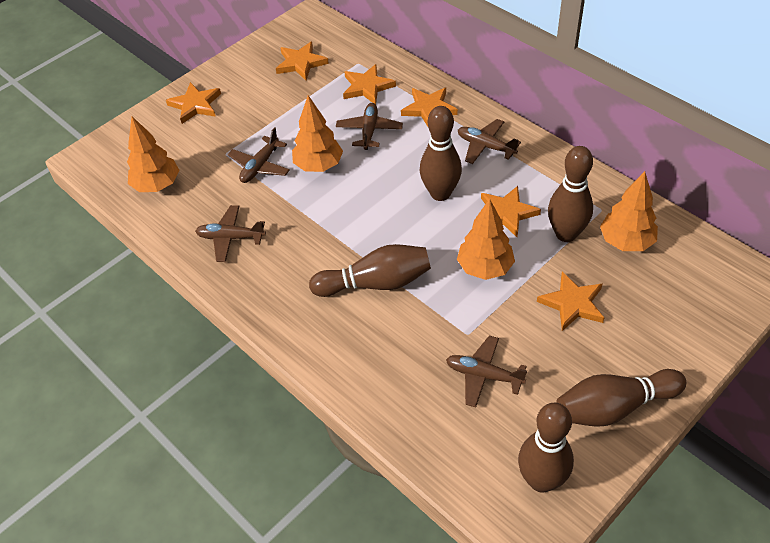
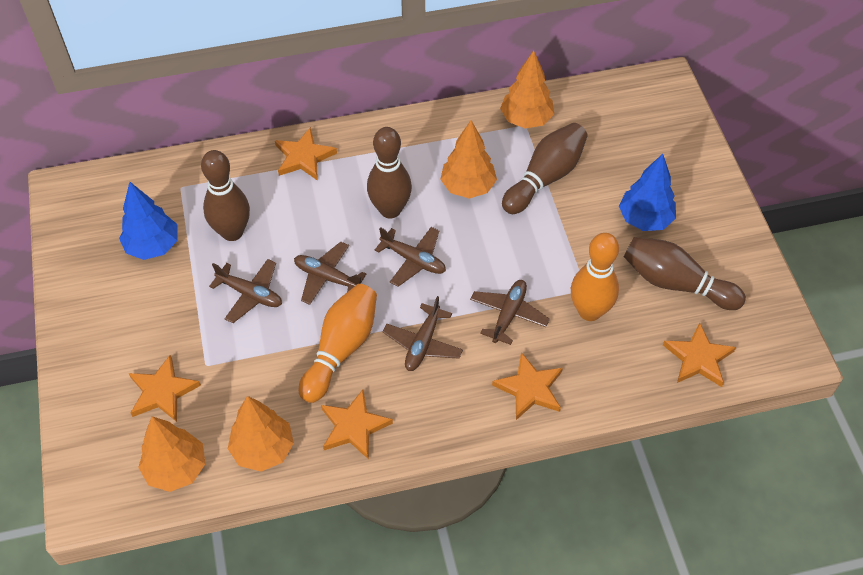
blue tree: none = 0 -> [119,182,178,260] [619,154,676,231] = 2
brown bowling pin: [309,244,431,297] [420,106,462,201] [518,403,574,493] [548,146,593,242] [556,369,686,427] = 5 -> [201,150,250,241] [367,127,412,219] [502,123,588,214] [624,237,746,310] = 4
orange bowling pin: none = 0 -> [299,284,377,403] [571,233,619,321] = 2
orange star: [166,82,221,124] [276,41,329,80] [343,64,396,104] [401,88,458,127] [481,186,541,237] [537,271,604,331] = 6 -> [129,355,201,422] [275,127,337,181] [321,390,393,460] [492,352,563,420] [663,322,736,387] = 5

